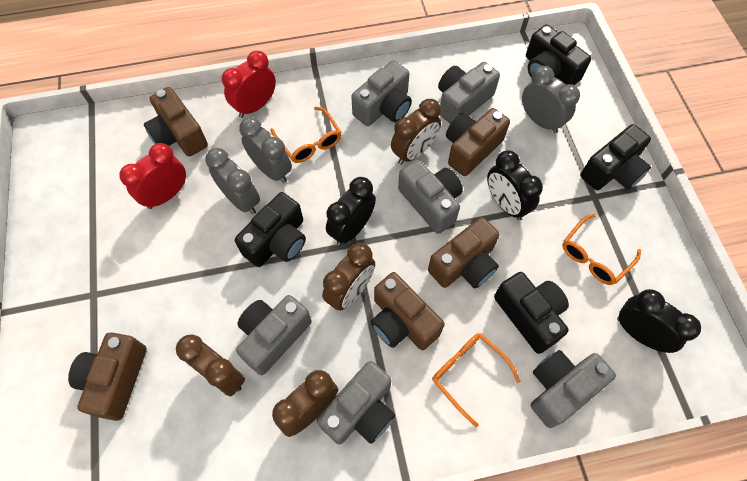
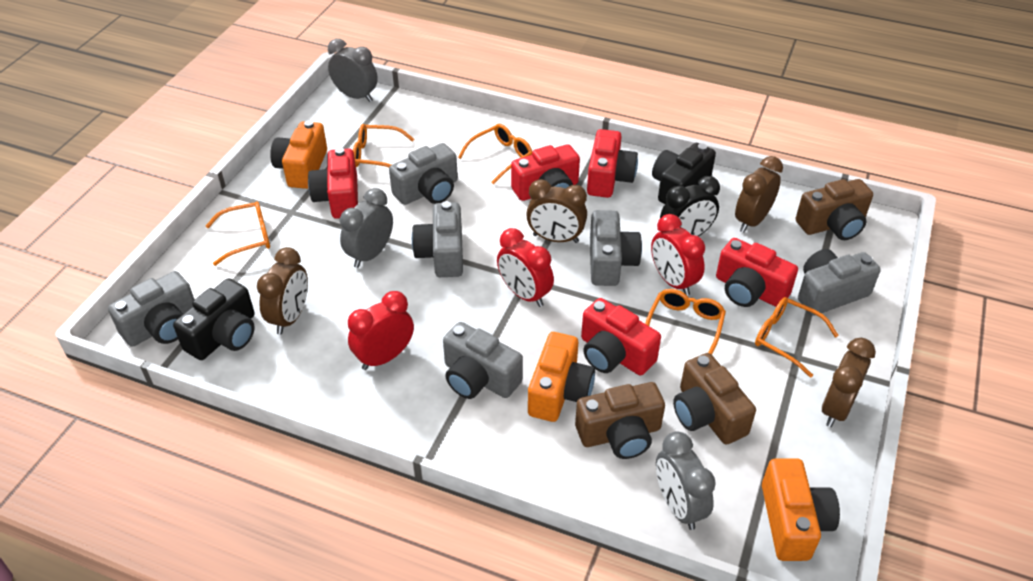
black camera: [235,192,306,267] [494,272,569,354] [526,25,591,85] [580,124,651,190] = 4 -> [173,278,255,360] [652,143,716,204] = 2
black clock: [326,177,376,245] [487,151,543,220] [617,289,701,353] = 3 -> [660,176,720,236] = 1
brown camera: [68,333,147,421] [144,87,208,157] [371,272,444,350] [428,217,499,288] [446,108,510,176] = 5 -> [575,382,665,459] [673,353,756,445] [796,179,873,240] = 3
orange camera: none = 0 -> [270,120,327,189] [528,332,595,422] [762,458,840,561] = 3
orange glasses: [270,106,342,163] [432,333,521,427] [562,214,641,285] = 3 -> [206,201,270,266] [353,124,414,167] [458,124,532,184] [645,289,726,355] [755,297,839,377] = 5
red camera: none = 0 -> [308,147,358,219] [511,144,580,201] [581,298,661,376] [587,129,638,198] [716,238,798,307] = 5
red clock: [119,143,186,209] [222,51,276,118] = 2 -> [348,291,414,370] [497,228,554,307] [651,214,705,296] = 3

